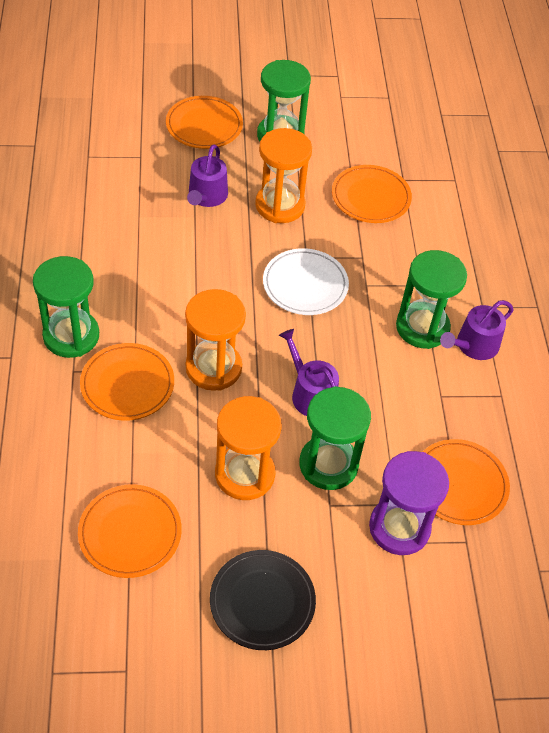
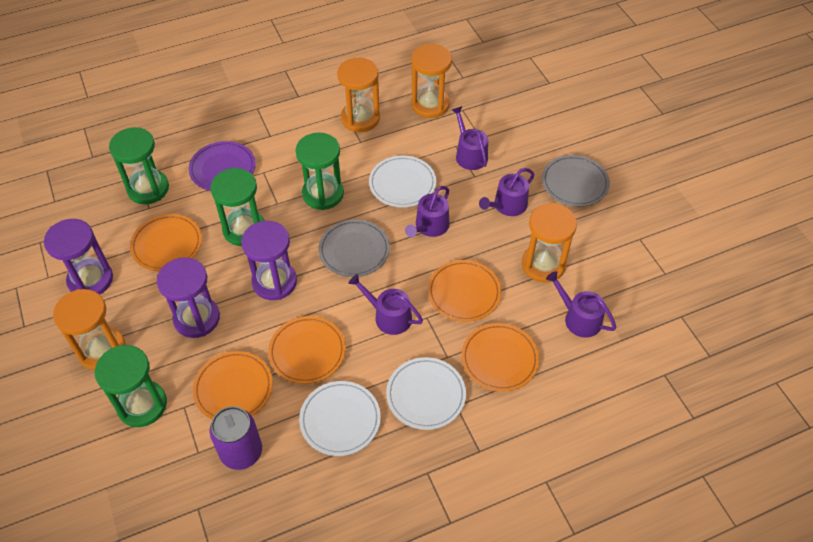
black plate: [210,550,316,650] = 1 -> none = 0
grey plate: none = 0 -> [318,219,390,277] [542,155,610,207] = 2
orange hourglass: [185,289,246,391] [215,396,282,500] [255,128,312,223] = 3 -> [53,289,126,370] [337,58,380,132] [411,44,452,118] [522,203,577,282] = 4
purple can: none = 0 -> [210,406,262,470] = 1
purple hourglass: [369,451,449,555] = 1 -> [44,219,113,295] [157,257,220,338] [241,221,297,300] = 3
purple plate: none = 0 -> [189,141,256,191] = 1
purple watering can: [187,144,228,207] [279,329,339,416] [440,300,513,360] = 3 -> [348,274,423,335] [405,186,450,237] [452,106,488,170] [479,168,534,216] [546,271,616,338] = 5
white plate: [263,248,349,315] = 1 -> [299,381,381,456] [369,156,436,207] [386,357,466,430] = 3

